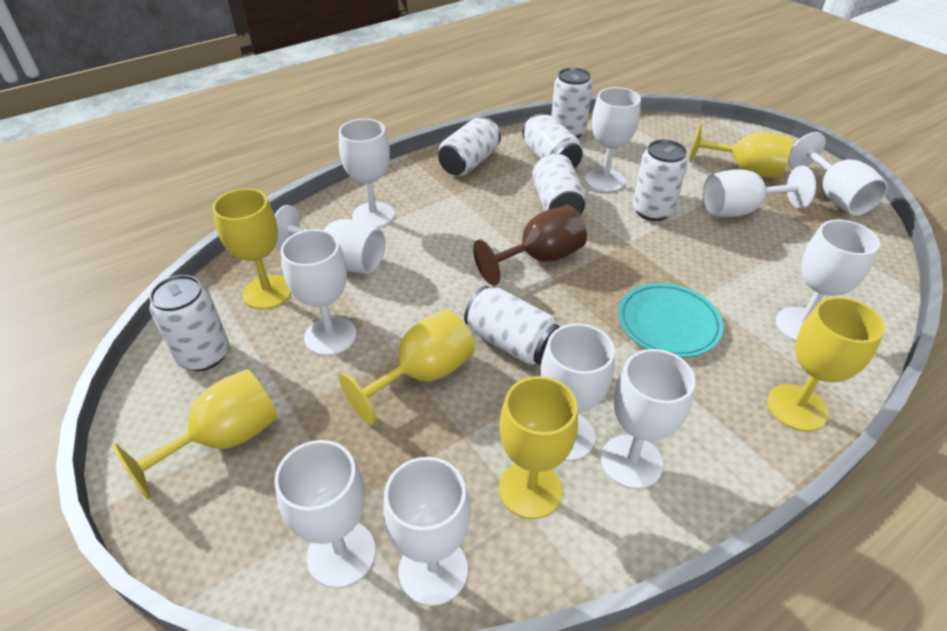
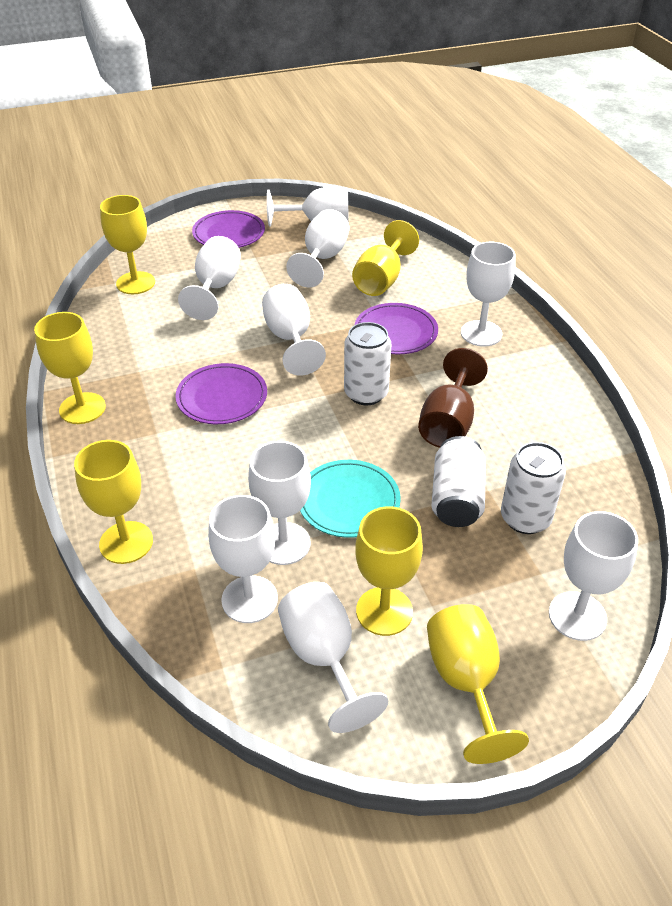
purple plate: none = 0 -> [175,363,267,424] [192,210,265,248] [355,303,438,354] = 3
white can: [149,275,229,371] [438,117,501,176] [464,286,560,365] [522,114,583,169] [532,154,586,215] [551,68,593,138] [633,140,688,221] = 7 -> [344,322,392,405] [431,436,486,527] [501,442,566,534] = 3
white goblet: [274,440,376,588] [275,205,385,274] [281,229,356,356] [339,119,395,228] [383,457,470,606] [541,323,615,461] [585,87,641,192] [601,349,695,489] [703,166,816,217] [776,220,880,342] [788,132,888,216] = 11 -> [178,236,241,320] [208,495,278,623] [248,441,311,565] [262,284,326,375] [267,187,349,227] [278,582,388,733] [286,209,350,287] [461,242,516,346] [549,511,638,641] = 9

